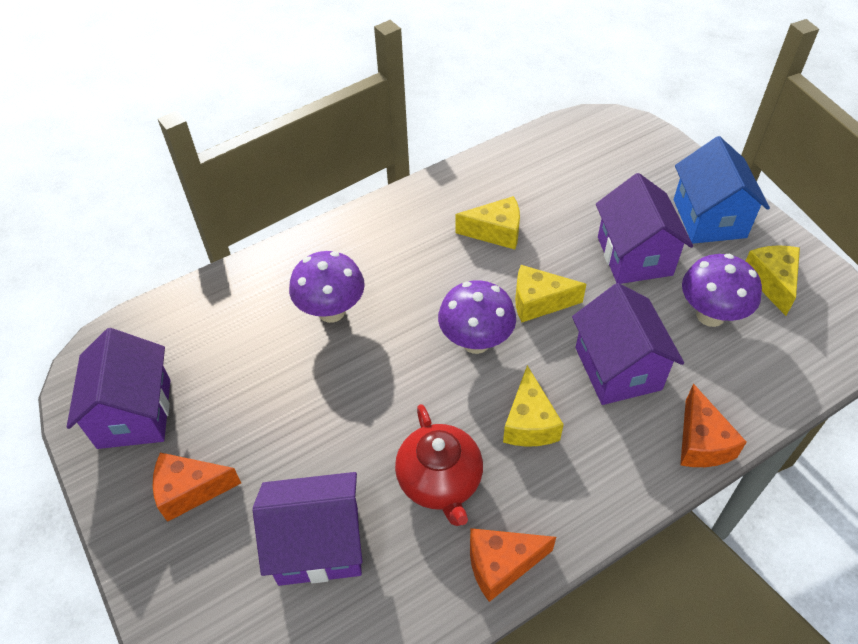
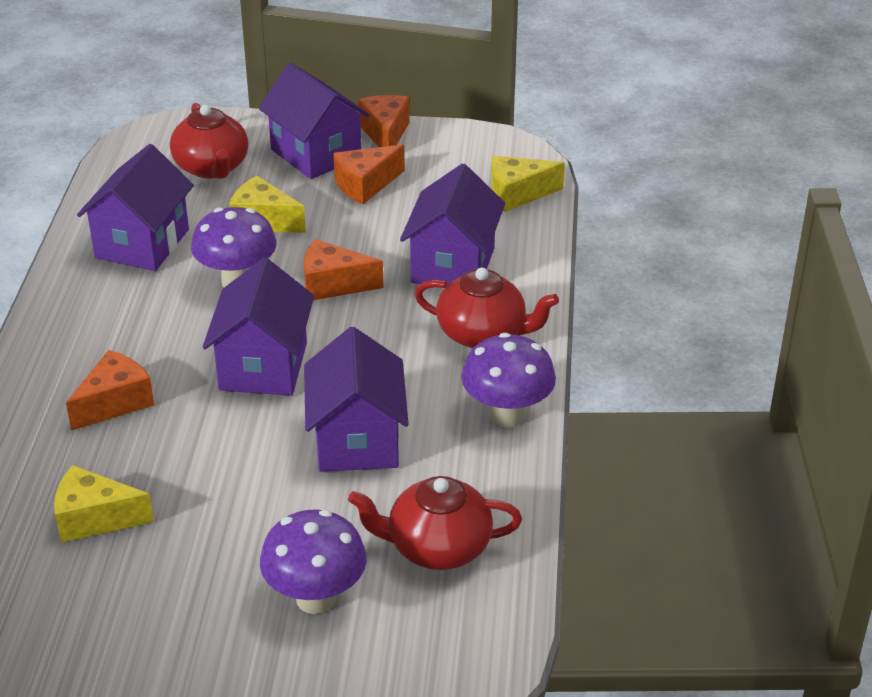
blue house: [674,136,770,244] = 1 -> none = 0
orange cheese: [153,453,241,522] [470,528,556,602] [680,384,747,467] = 3 -> [66,350,154,431] [304,239,384,300] [333,144,405,204] [358,95,410,147] = 4
purple house: [67,328,170,449] [253,472,363,586] [572,283,684,405] [596,173,693,284] = 4 -> [77,144,194,271] [203,258,314,396] [258,63,370,179] [304,327,409,472] [400,164,505,285] = 5
red teapot: [395,404,483,526] = 1 -> [170,103,248,179] [348,476,522,570] [415,268,559,348] = 3
yellow cheese: [456,196,520,249] [503,365,564,447] [515,265,586,323] [746,245,800,316] = 4 -> [54,465,154,543] [229,176,306,233] [491,156,565,212] = 3

